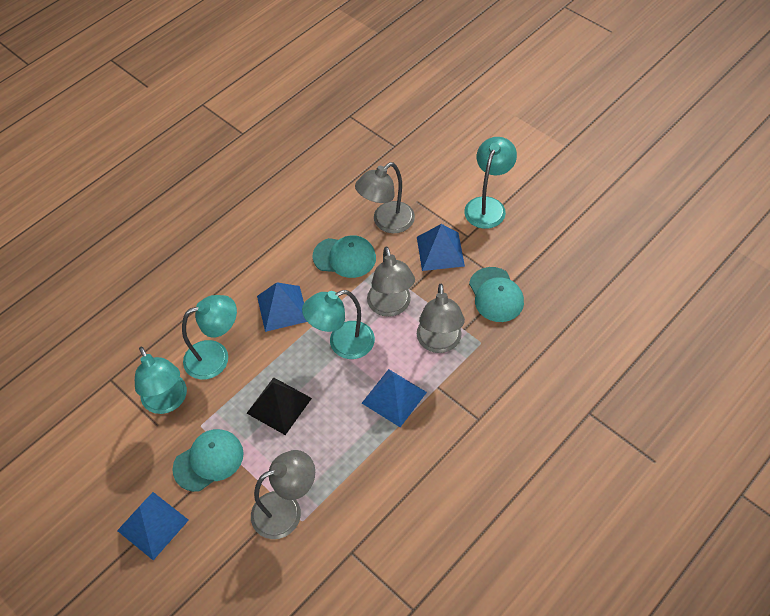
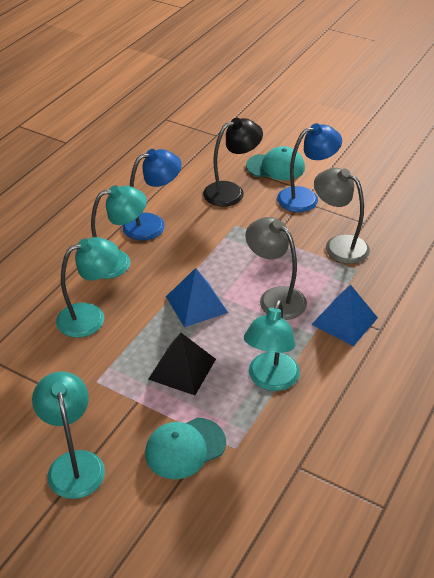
black lamp: none = 0 -> [203,117,263,207] = 1
blue lamp: none = 0 -> [122,149,182,241] [277,123,342,212] = 2
blue pyramid: [117,492,189,560] [257,282,307,332] [362,369,427,427] [417,224,465,271] = 4 -> [166,268,228,327] [311,284,378,346] = 2
grey lamp: [251,450,315,539] [355,162,415,233] [367,247,415,317] [417,284,465,353] = 4 -> [246,217,307,320] [314,168,370,264] = 2
turquoise cap: [172,429,244,492] [312,235,376,278] [469,267,524,322] = 3 -> [145,418,226,479] [246,146,305,180] = 2

